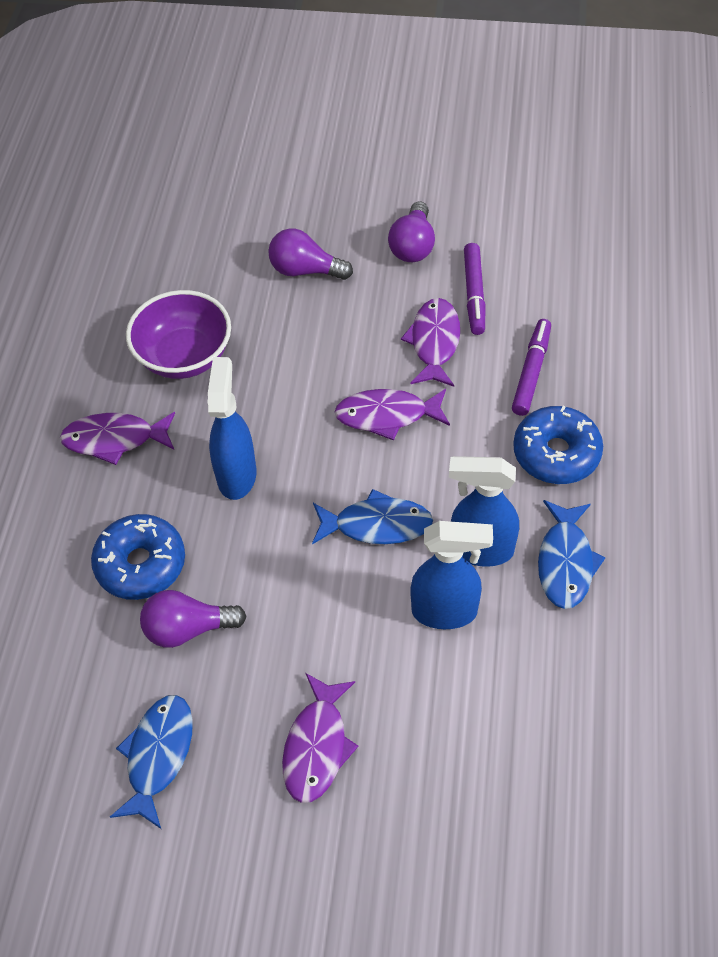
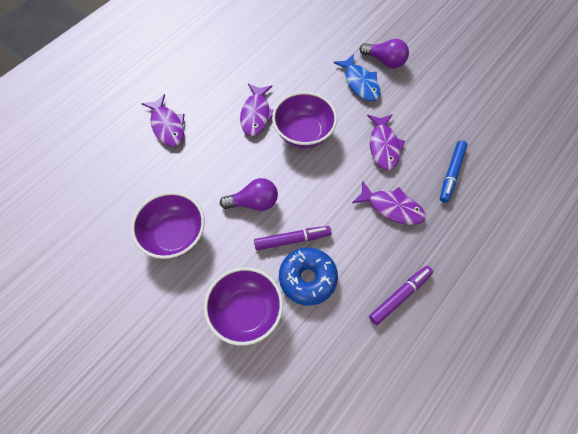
blue donut: [91,514,185,600] [513,406,603,484] = 2 -> [279,248,338,305] = 1
blue fish: [110,695,193,829] [312,489,433,544] [538,500,606,609] = 3 -> [333,54,381,101] = 1
blue marker: none = 0 -> [440,141,468,203] = 1
blue spray bottle: [208,357,256,500] [411,521,493,629] [449,456,519,567] = 3 -> none = 0
purple bowl: [126,290,231,379] = 1 -> [131,192,205,259] [204,267,283,346] [272,92,337,148] = 3
purple light bulb: [140,590,247,648] [268,229,353,280] [388,201,435,262] = 3 -> [220,178,278,211] [360,39,409,68] = 2

